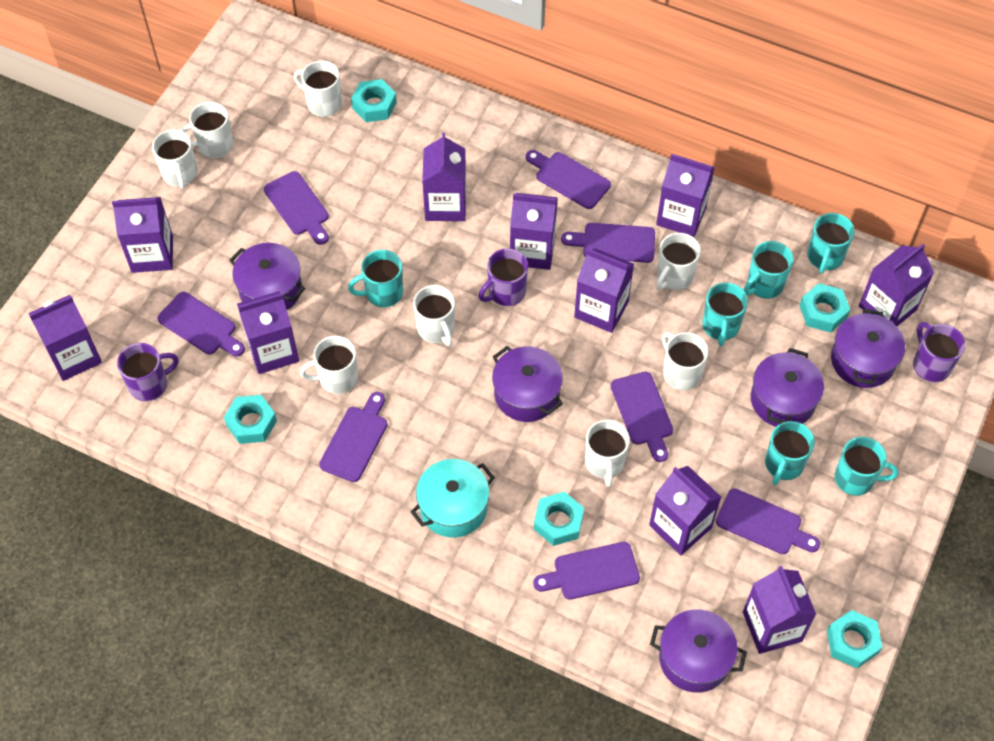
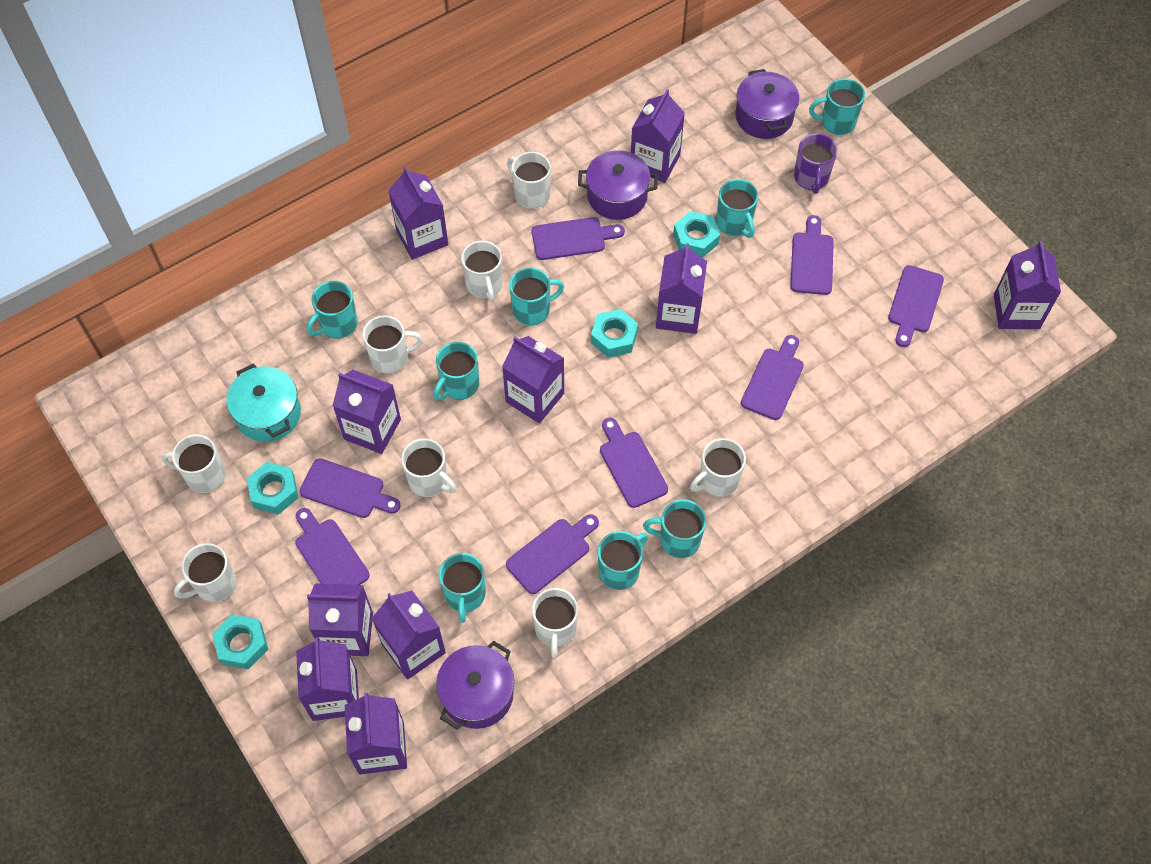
purple mug: [117,343,179,401] [479,248,528,306] [913,322,965,382] = 3 -> [794,133,838,194] = 1
purple pot: [229,243,305,310] [492,346,563,422] [650,609,747,692] [751,348,824,427] [831,309,905,388] = 5 -> [436,641,514,730] [578,150,658,220] [735,69,799,139] = 3
turquoise mug: [348,250,403,307] [702,282,748,346] [744,241,793,299] [765,421,815,485] [807,213,855,274] [835,437,899,496] = 6 -> [307,281,358,339] [433,342,479,400] [439,553,486,623] [509,268,564,325] [598,531,648,590] [643,500,706,558] [716,179,758,238] [809,78,865,135] = 8
turquoise nut: [224,395,277,444] [351,79,397,122] [534,492,584,546] [799,283,850,333] [827,610,882,668] = 5 -> [212,614,268,670] [247,462,298,515] [591,309,638,358] [673,211,720,258] = 4

